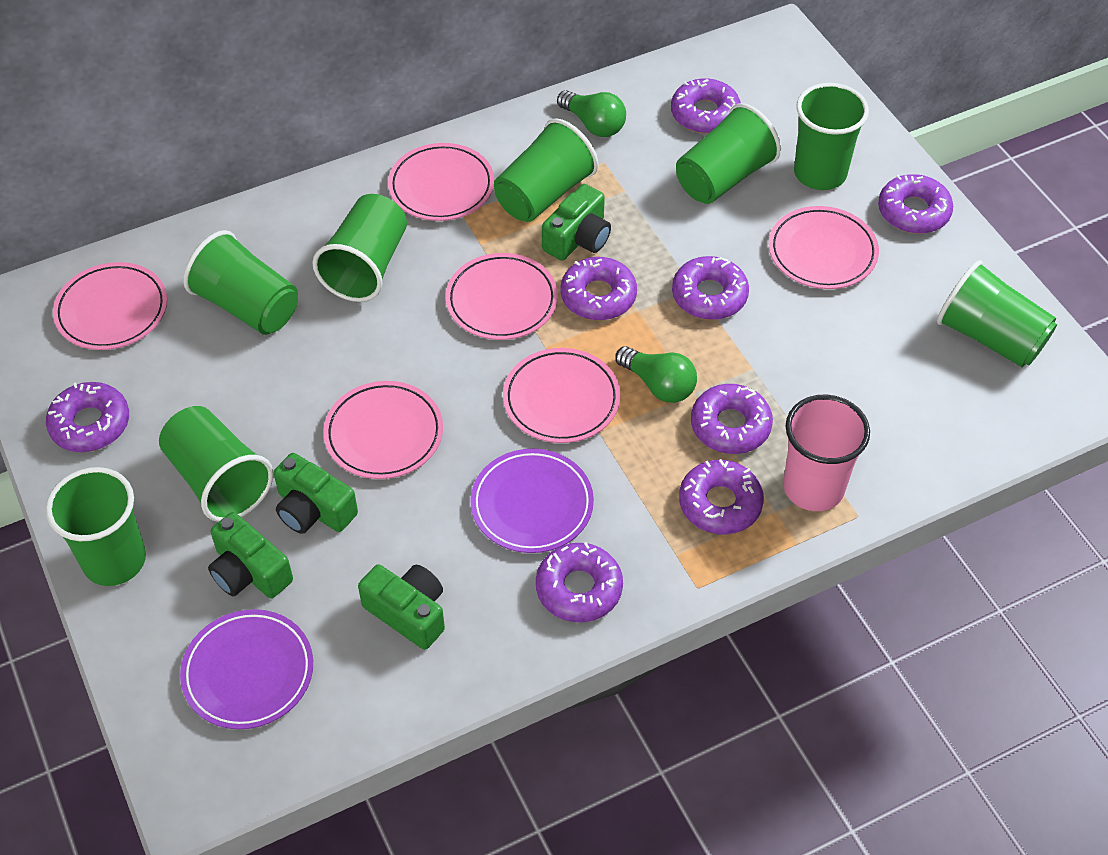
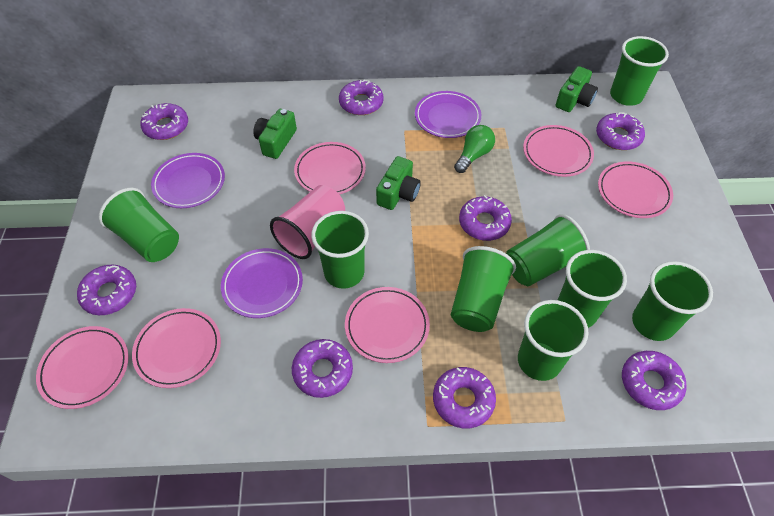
green camera: [208,512,293,598] [274,453,358,534] [358,564,445,650] [542,184,611,260] = 4 -> [253,109,297,159] [376,156,421,210] [556,66,598,112] = 3
green light bulb: [557,90,626,137] [615,346,697,403] = 2 -> [454,125,495,173] = 1
purple plate: [180,609,313,729] [470,449,594,553] = 2 -> [151,153,225,208] [221,248,303,318] [415,91,481,138] = 3

